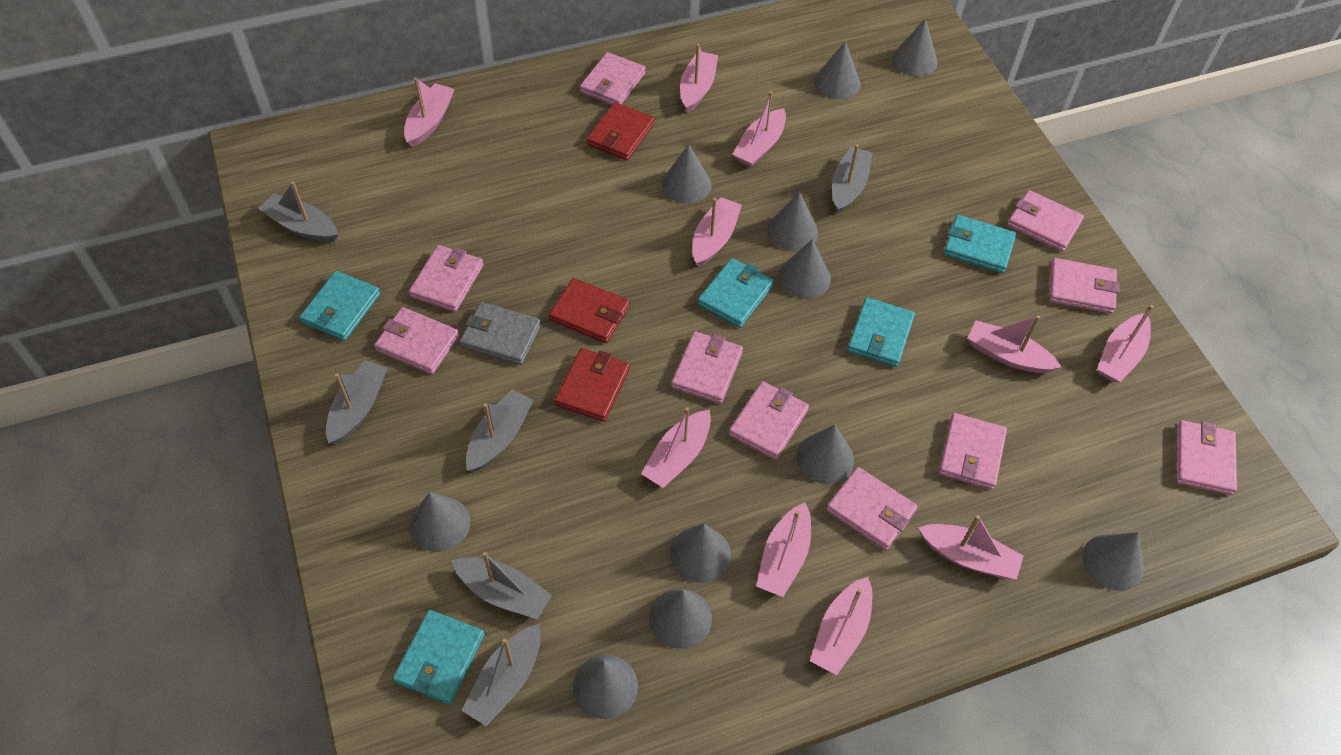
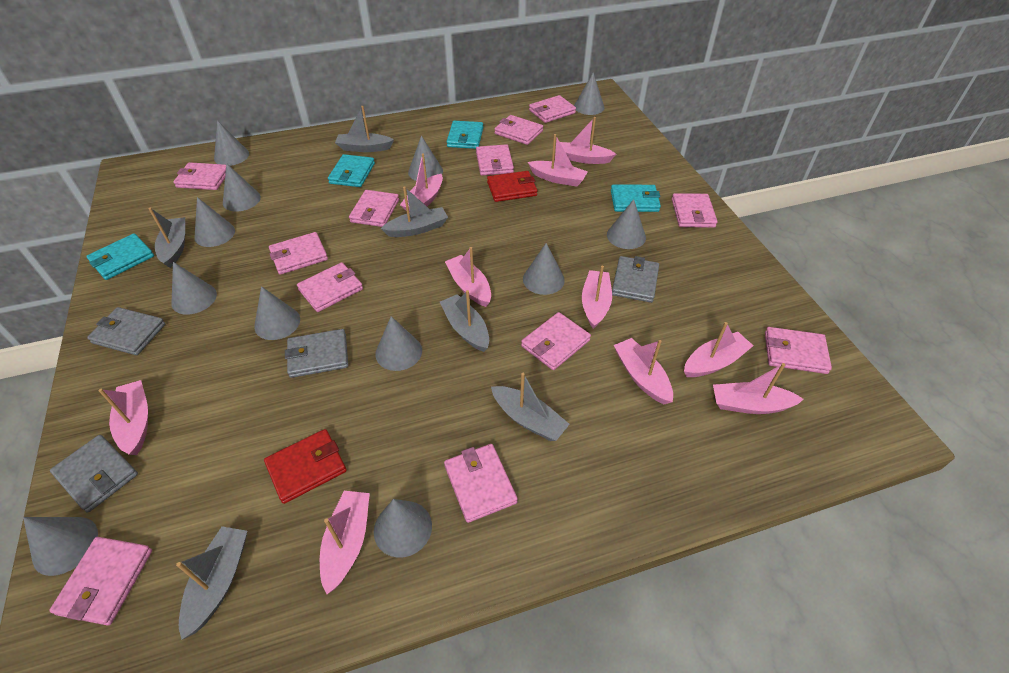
grey cone: [409,492,470,552] [573,655,638,719] [649,589,712,649] [662,144,712,204] [670,524,731,583] [767,192,818,251] [779,239,831,299] [796,425,854,484] [814,41,860,100] [892,19,938,77] [1082,532,1144,591] = 11 -> [23,517,98,576] [171,262,217,315] [195,197,235,247] [214,120,249,166] [223,164,261,211] [254,286,300,340] [374,499,432,558] [375,316,422,371] [408,135,443,181] [523,243,565,295] [574,73,605,115] [607,199,646,249] = 12
grey wallet: [460,302,541,365] = 1 -> [50,435,138,513] [87,307,165,355] [285,329,348,378] [612,256,659,303] = 4
pink wallet: [374,307,459,374] [409,245,484,312] [580,52,645,105] [671,331,743,404] [729,381,809,460] [826,467,918,550] [938,413,1007,490] [1007,190,1084,252] [1049,258,1120,314] [1176,420,1237,495] = 10 -> [49,537,152,625] [173,162,226,190] [269,232,328,275] [297,262,363,312] [349,190,399,227] [444,444,518,523] [476,144,514,176] [494,115,543,145] [521,312,591,370] [529,95,576,123] [672,193,718,228] [765,327,832,374] = 12
red wallet: [549,278,630,343] [555,348,630,422] [587,102,654,161] = 3 -> [264,429,347,504] [487,171,537,202] = 2
turquoise wallet: [299,271,380,341] [393,610,485,704] [698,258,774,328] [847,297,915,367] [943,215,1016,273] = 5 -> [86,233,154,280] [328,154,375,187] [447,121,483,149] [611,185,661,212] = 4

